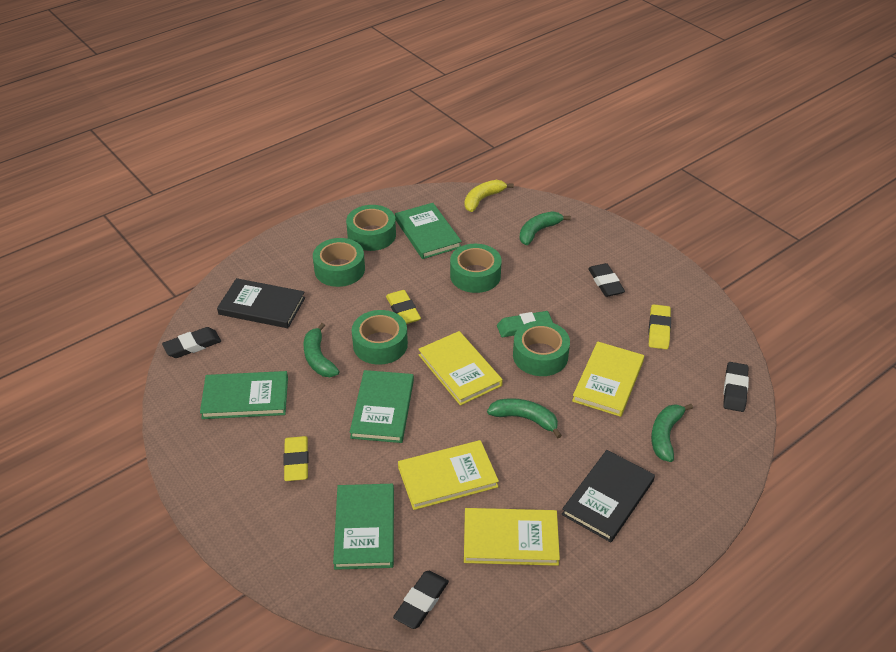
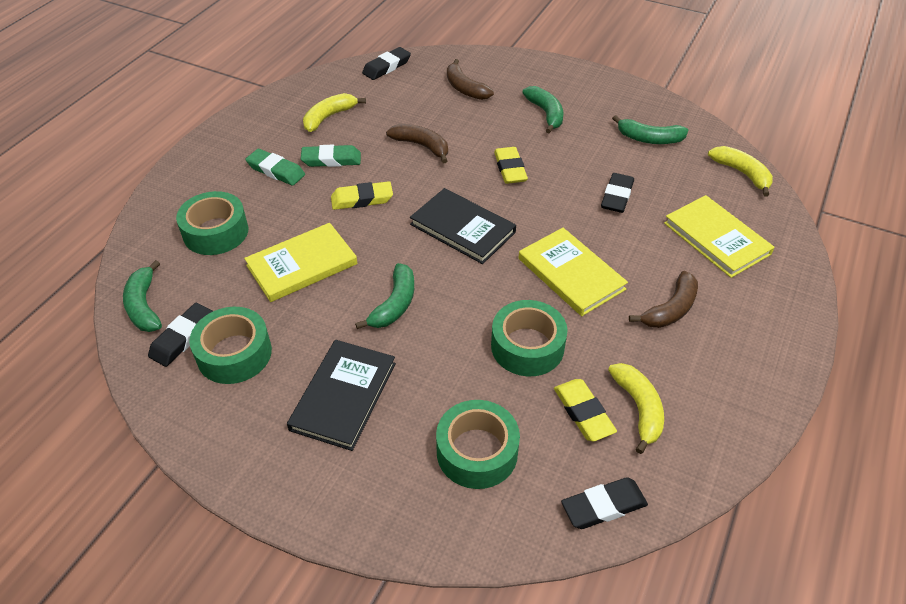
brown banana: none = 0 -> [386,124,448,164] [447,59,494,100] [629,271,698,328] = 3
green book: [200,371,288,419] [333,484,394,570] [350,370,414,443] [395,203,462,259] = 4 -> none = 0
green eraser: [497,311,553,337] = 1 -> [246,149,305,186] [301,145,361,167] = 2
green tape: [313,238,365,287] [346,205,396,251] [352,310,408,365] [450,244,502,293] [513,321,570,376] = 5 -> [176,191,248,255] [189,307,272,384] [436,400,520,489] [491,300,567,376] = 4
yellow banana: [465,180,514,212] = 1 -> [303,93,366,132] [608,363,664,454] [708,146,773,197] = 3
yellow book: [398,440,499,510] [418,331,503,406] [464,508,560,566] [572,341,644,417] = 4 -> [244,223,357,302] [519,228,628,316] [664,195,775,278] = 3

